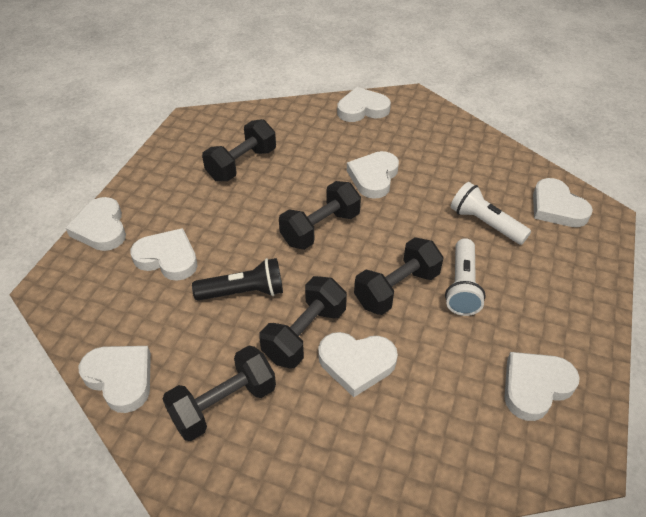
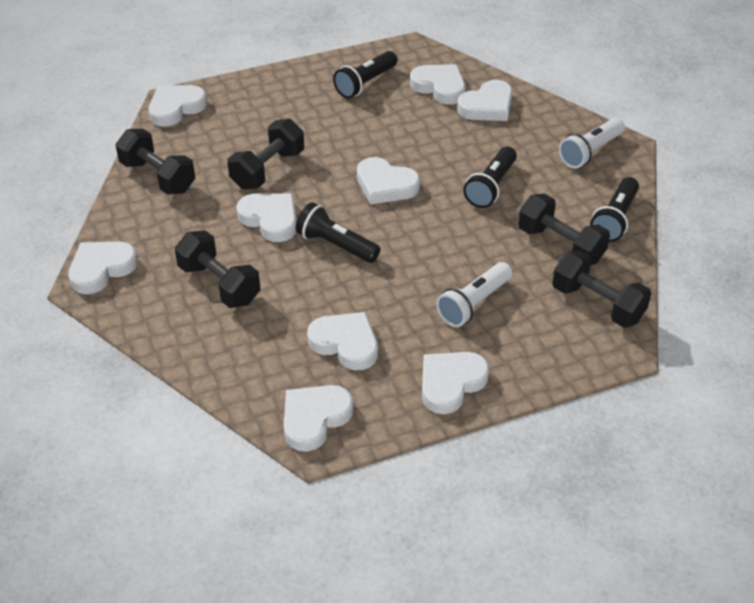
black flashlight: [192,258,283,301] = 1 -> [296,202,380,263] [333,51,398,98] [463,147,517,208] [590,177,639,242] = 4
white heart: [66,197,126,251] [79,346,151,413] [130,228,198,281] [318,332,398,397] [337,87,391,122] [347,151,399,199] [504,352,580,421] [533,178,593,227] = 8 -> [68,242,138,294] [148,85,207,127] [236,193,297,242] [284,385,353,452] [307,312,378,370] [357,157,420,204] [410,64,466,104] [422,352,489,414] [457,80,513,121] = 9

